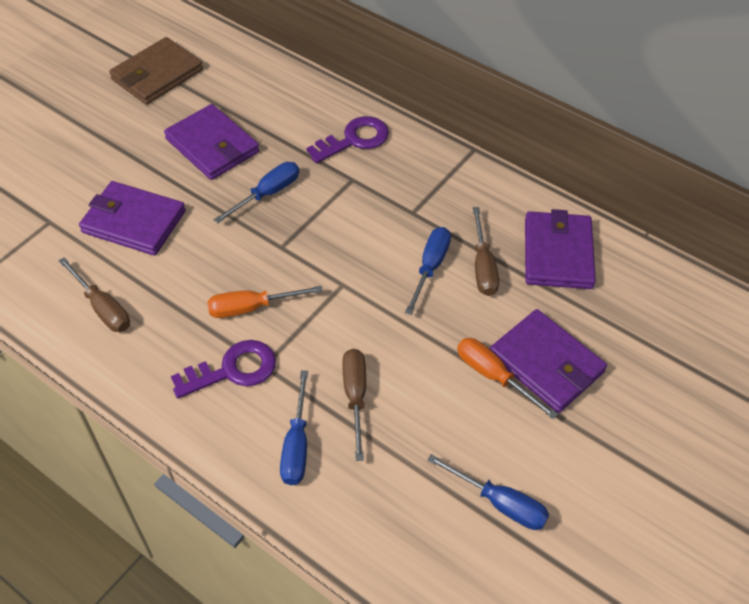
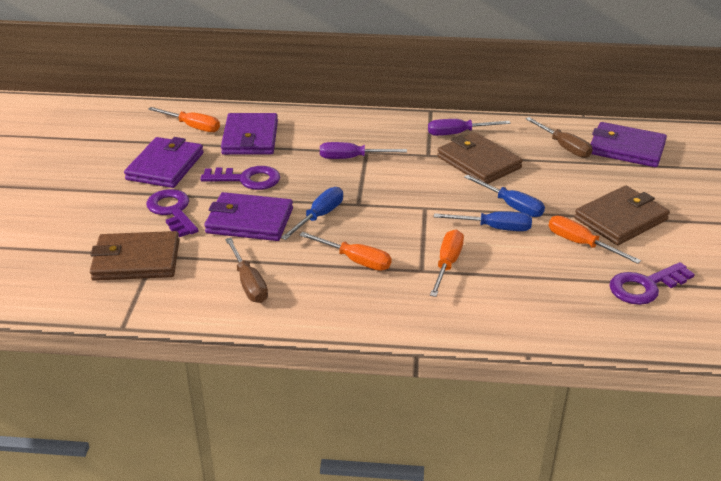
blue screwdriver: [214,162,299,223] [280,370,308,485] [405,227,451,315] [427,454,549,530] = 4 -> [281,187,343,240] [434,211,532,231] [464,174,545,217] = 3
brown screwdriver: [59,257,130,332] [342,349,366,461] [473,207,499,296] = 3 -> [225,238,268,303] [526,117,593,158] = 2
brown wallet: [109,37,203,105] = 1 -> [90,231,180,281] [437,132,523,184] [574,186,670,245] = 3
orange screwdriver: [207,286,323,318] [457,338,558,419] = 2 -> [148,107,220,132] [300,232,391,271] [430,230,464,297] [549,216,641,264] = 4
purple key: [171,340,276,399] [306,116,389,163] = 2 -> [146,189,199,237] [200,166,280,190] [609,262,695,305] = 3
purple screwdriver: none = 0 -> [320,142,407,159] [428,119,511,136] = 2

